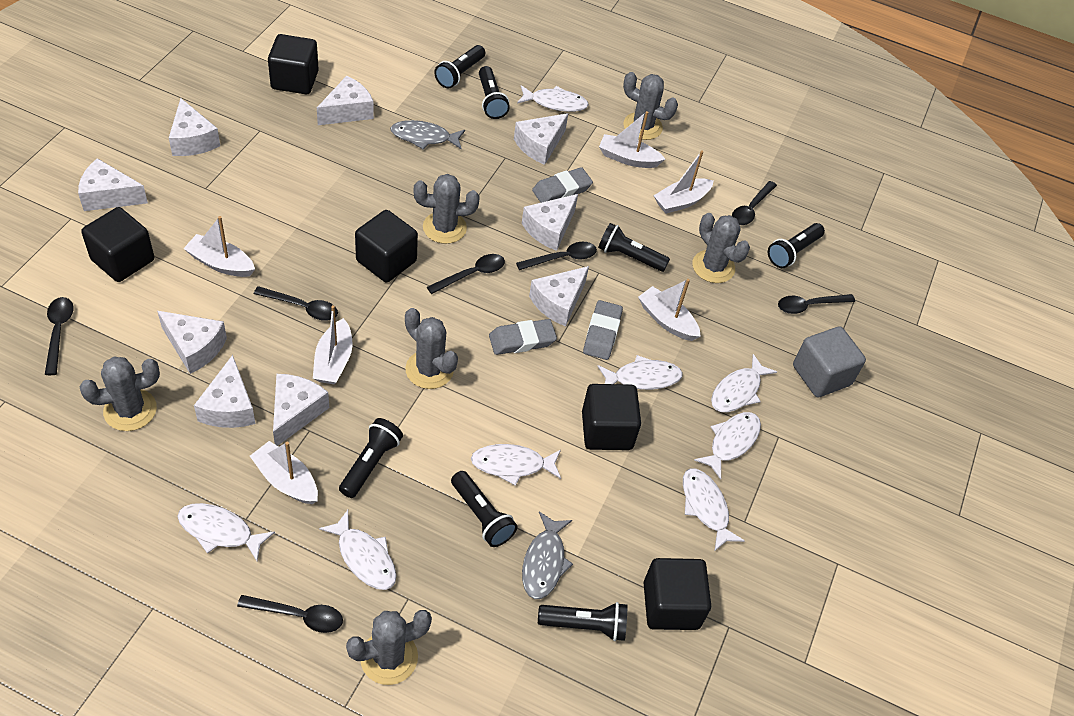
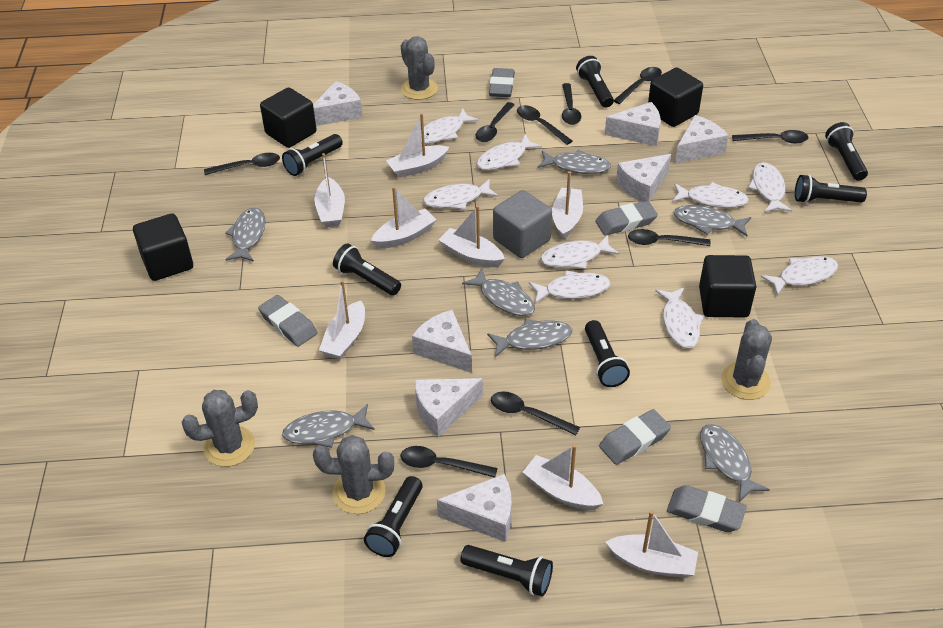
black cube: [81,207,154,282] [268,34,319,94] [355,210,418,283] [582,384,641,450] [644,558,711,630] = 5 -> [133,213,193,281] [260,87,317,148] [648,68,703,127] [699,255,756,318] = 4
black flashlight: [339,418,403,498] [434,45,485,88] [451,471,517,547] [479,66,510,119] [538,602,627,641] [598,223,670,272] [768,223,825,268] = 7 -> [282,134,343,176] [333,243,401,295] [364,476,423,557] [460,545,553,596] [576,56,614,108] [585,320,630,387] [795,174,867,203] [825,122,868,181] = 8
black spoon: [45,297,74,375] [237,595,343,633] [254,286,338,321] [427,254,505,294] [516,242,597,270] [732,181,777,225] [778,294,855,314] = 7 -> [204,153,280,175] [401,446,498,478] [475,102,515,142] [491,392,580,436] [517,105,572,145] [562,83,581,125] [614,67,662,104] [628,229,711,246] [732,130,808,143] = 9
grey cactus: [80,357,160,431] [346,610,432,685] [405,308,458,389] [414,174,479,244] [623,72,678,140] [692,213,750,283] = 6 -> [182,390,258,467] [313,435,394,514] [401,36,438,100] [721,319,772,400] = 4
grey eraser: [489,319,557,355] [532,167,593,203] [583,300,623,360] = 3 -> [258,295,317,346] [489,68,515,97] [596,201,658,235] [599,409,671,465] [667,485,747,532] = 5
grey fish: [390,120,465,150] [522,512,573,599] = 2 -> [225,207,266,262] [282,404,374,448] [462,268,535,316] [487,319,572,357] [538,150,611,174] [673,205,751,236] [700,424,770,502] = 7
white boat: [183,216,255,277] [250,441,318,504] [313,305,353,384] [599,111,665,168] [638,279,701,341] [654,151,714,214] = 6 -> [314,153,345,227] [319,280,365,360] [371,187,436,248] [386,113,449,178] [439,205,505,267] [523,445,603,510] [552,171,583,239] [606,510,698,578] = 8
white cheese: [78,158,148,211] [157,311,227,374] [169,98,220,156] [194,355,255,428] [273,374,329,446] [317,76,374,125] [514,113,568,165] [522,194,578,251] [529,266,589,326] = 9 -> [313,81,363,126] [412,310,472,373] [415,378,483,437] [437,474,511,542] [605,102,660,146] [616,154,671,202] [675,115,729,163] = 7
white fish: [177,503,275,561] [319,510,397,590] [471,444,561,486] [517,85,589,112] [597,355,683,390] [683,468,745,551] [694,412,761,480] [711,354,777,412] = 8 -> [421,109,479,144] [423,179,498,210] [476,134,542,170] [529,271,611,304] [540,235,619,269] [655,287,704,348] [672,182,749,208] [748,162,792,213] [761,256,838,296] = 9

